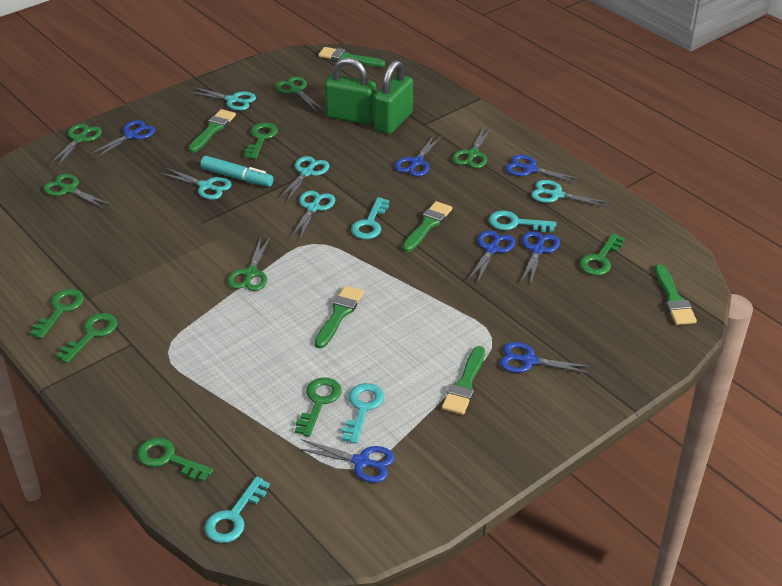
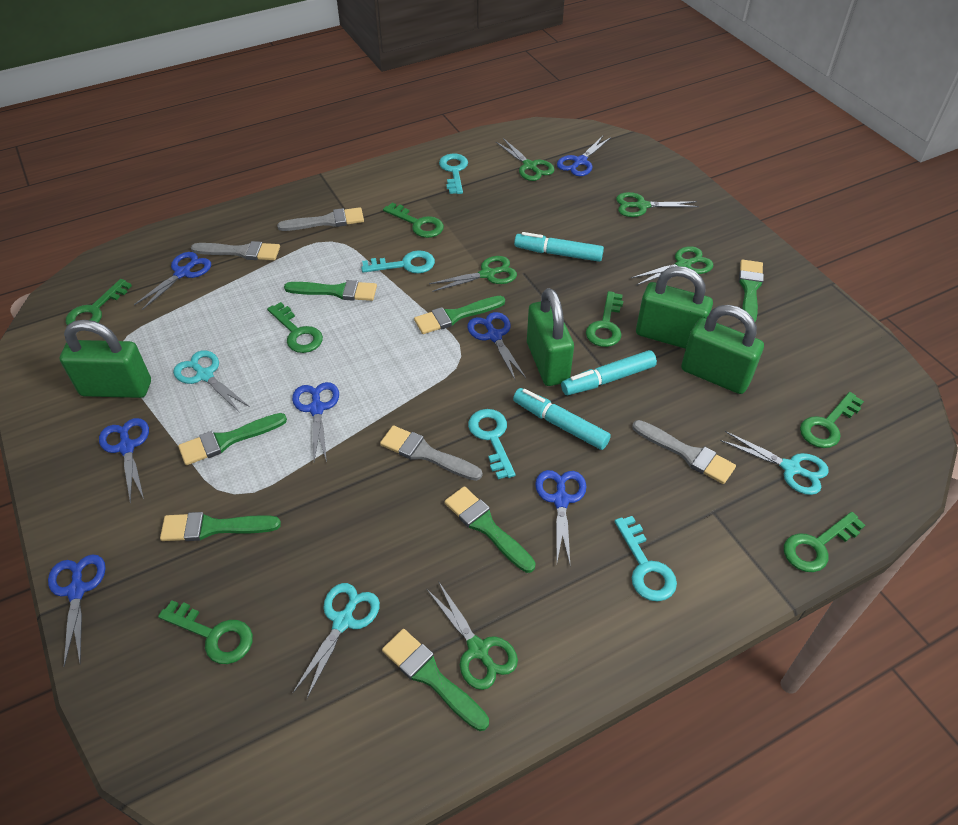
green brush: [188,109,236,153] [315,286,364,348] [318,47,385,67] [402,201,452,252] [442,346,485,415] [655,264,697,325] = 6 -> [160,512,281,541] [178,413,287,465] [284,280,377,301] [382,629,489,731] [414,296,505,334] [444,486,536,573] [739,260,764,322] = 7
green key: [30,289,84,339] [56,313,117,363] [137,438,214,482] [245,123,278,159] [295,377,342,437] [579,233,625,275] = 6 -> [66,279,132,325] [158,600,253,664] [267,302,323,353] [383,203,444,238] [586,291,623,347] [784,512,865,572] [800,392,864,448] = 7
green padlock: [325,57,376,125] [374,60,413,134] = 2 -> [59,320,151,398] [527,288,574,386] [636,266,713,349] [681,305,764,394] = 4
grey brush: none = 0 -> [191,241,280,260] [277,207,364,231] [380,425,482,481] [632,420,736,484] = 4
turquoise marker: [200,156,273,187] = 1 -> [513,388,611,450] [514,232,604,262] [561,350,657,395] = 3
turquoise scissors: [160,168,232,199] [189,87,256,110] [278,156,329,201] [290,191,335,241] [531,180,610,207] = 5 -> [173,350,250,413] [293,583,380,700] [720,431,829,495] = 3

